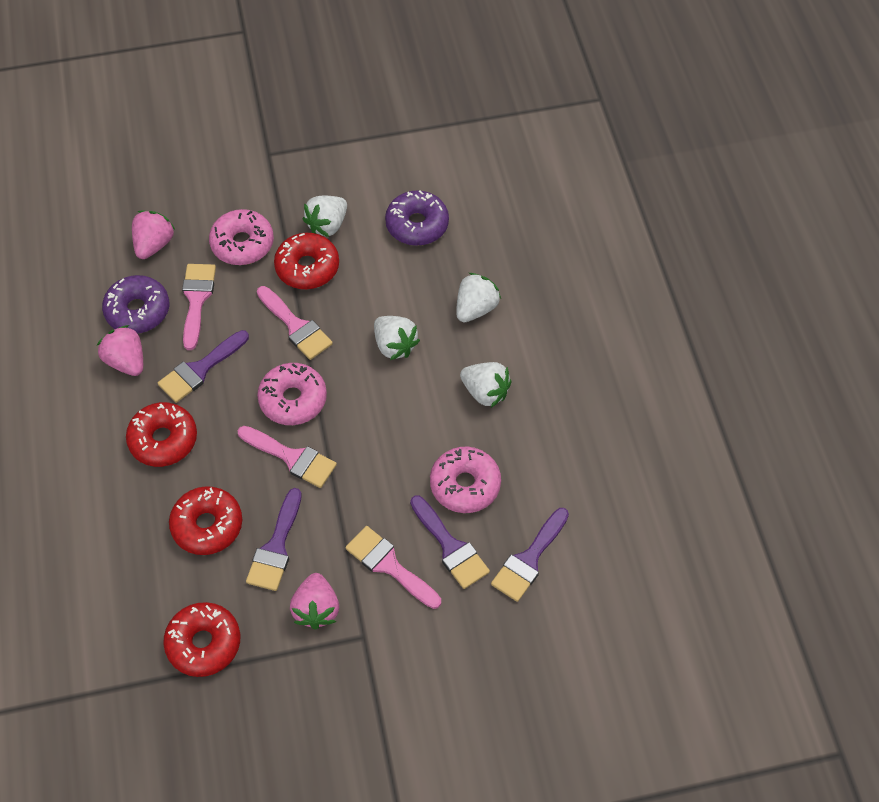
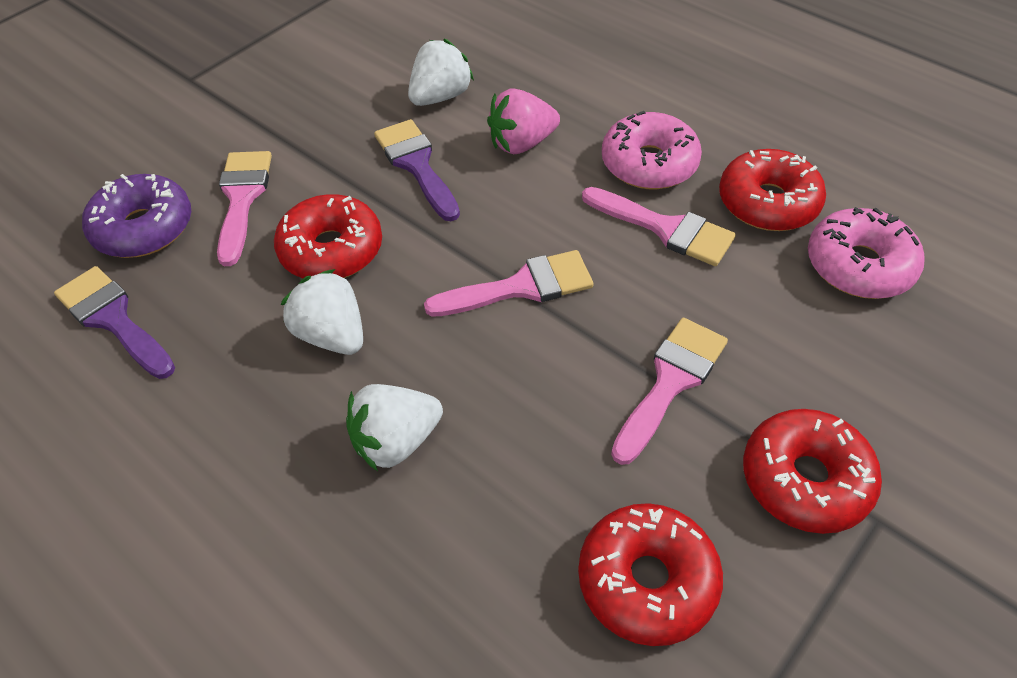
pink donut: [209,209,274,265] [257,363,327,425] [430,447,501,513] = 3 -> [602,111,702,189] [808,207,925,299] = 2
pink strawberry: [97,325,143,376] [132,211,175,259] [290,573,339,630] = 3 -> [487,88,560,154] = 1
purple brush: [158,330,249,403] [246,488,302,591] [410,495,490,589] [491,508,569,602] = 4 -> [54,266,175,379] [374,119,460,221] = 2
purple donut: [102,275,169,334] [385,190,449,246] = 2 -> [82,174,191,258] = 1
white strawberry: [303,196,347,237] [374,316,420,360] [456,273,501,322] [460,362,512,408] = 4 -> [281,269,363,355] [346,384,443,471] [408,39,474,106] = 3

